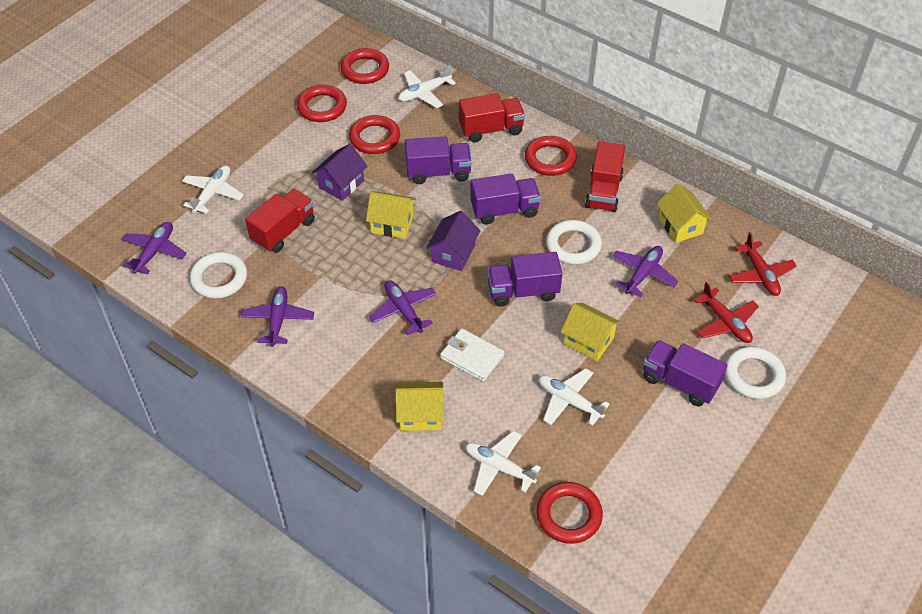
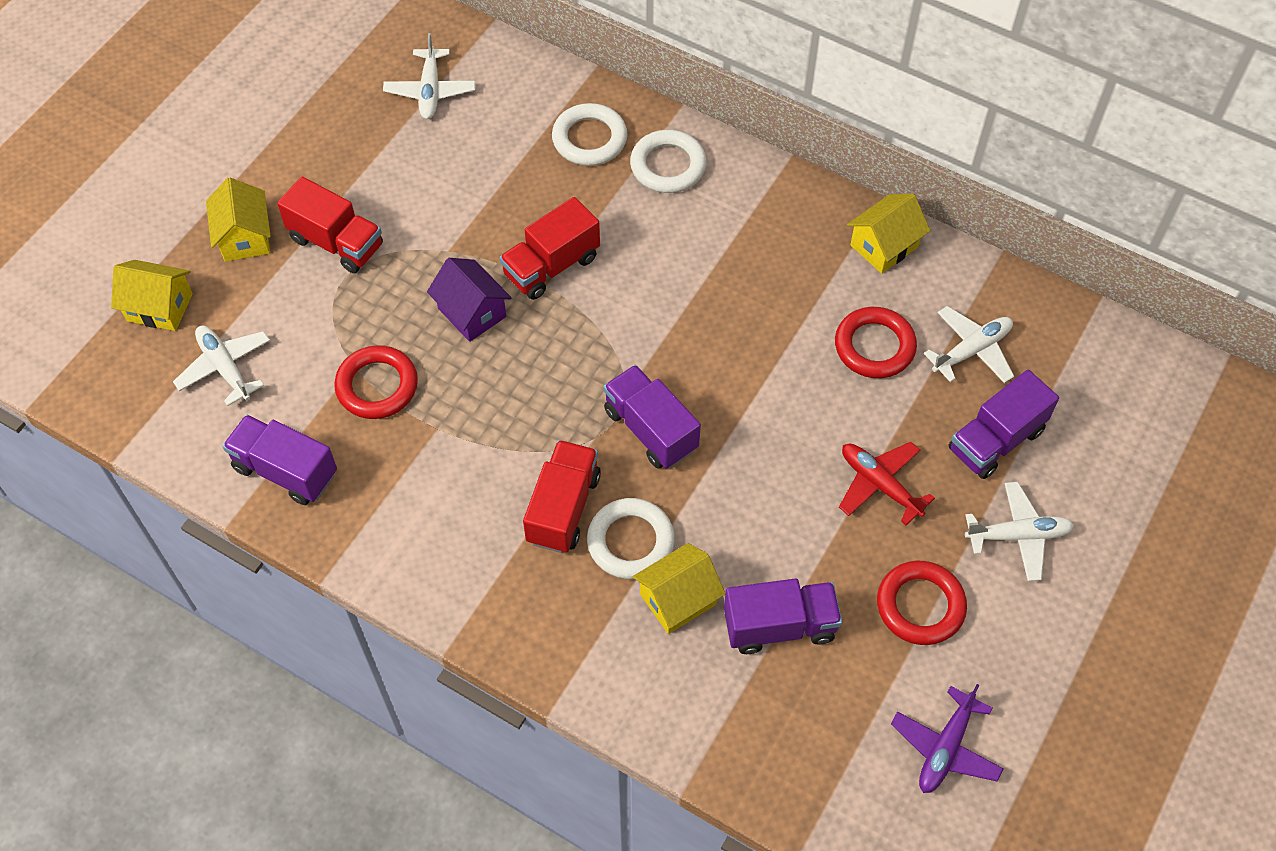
purple house: [312,144,368,201] [426,211,481,271] = 2 -> [427,258,511,342] = 1
purple plane: [122,222,187,274] [241,287,314,347] [369,280,436,335] [612,246,678,297] = 4 -> [891,684,1004,793] = 1
red plane: [694,282,759,343] [729,232,797,296] = 2 -> [839,442,935,525] = 1
red ring: [297,85,347,122] [341,48,389,84] [349,115,400,154] [525,136,577,176] [536,482,603,544] = 5 -> [334,345,418,419] [835,307,917,378] [877,561,967,645] = 3
white wallet: [440,328,504,382] = 1 -> none = 0

